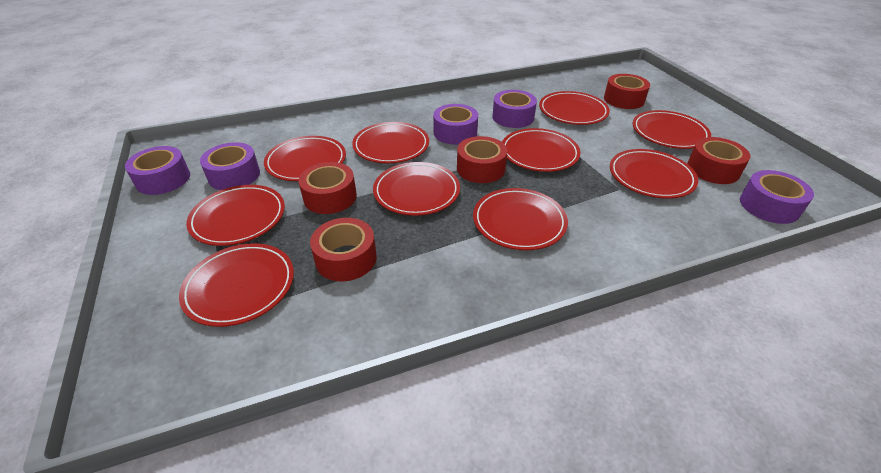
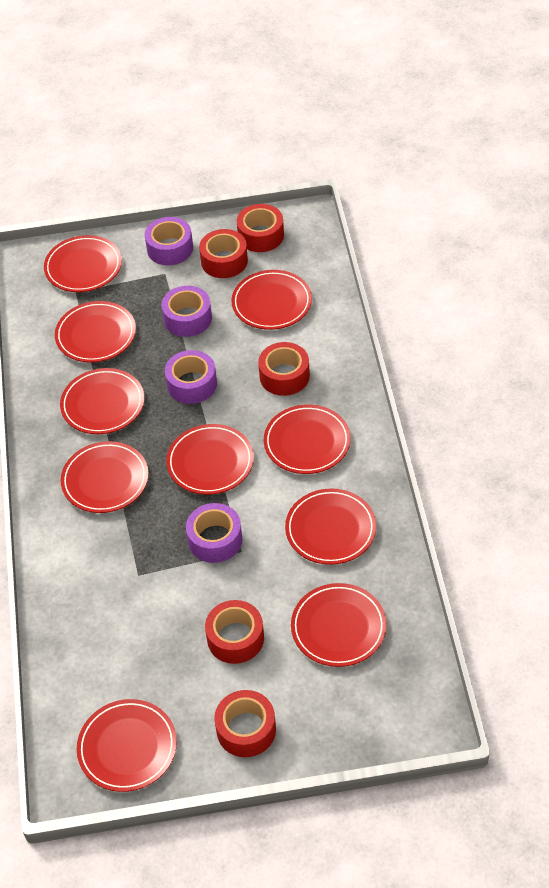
purple tape: [125,146,190,195] [200,142,260,190] [433,104,478,145] [492,90,537,128] [740,170,814,224] = 5 -> [145,217,193,265] [161,286,212,337] [165,350,217,404] [186,503,242,563] = 4

